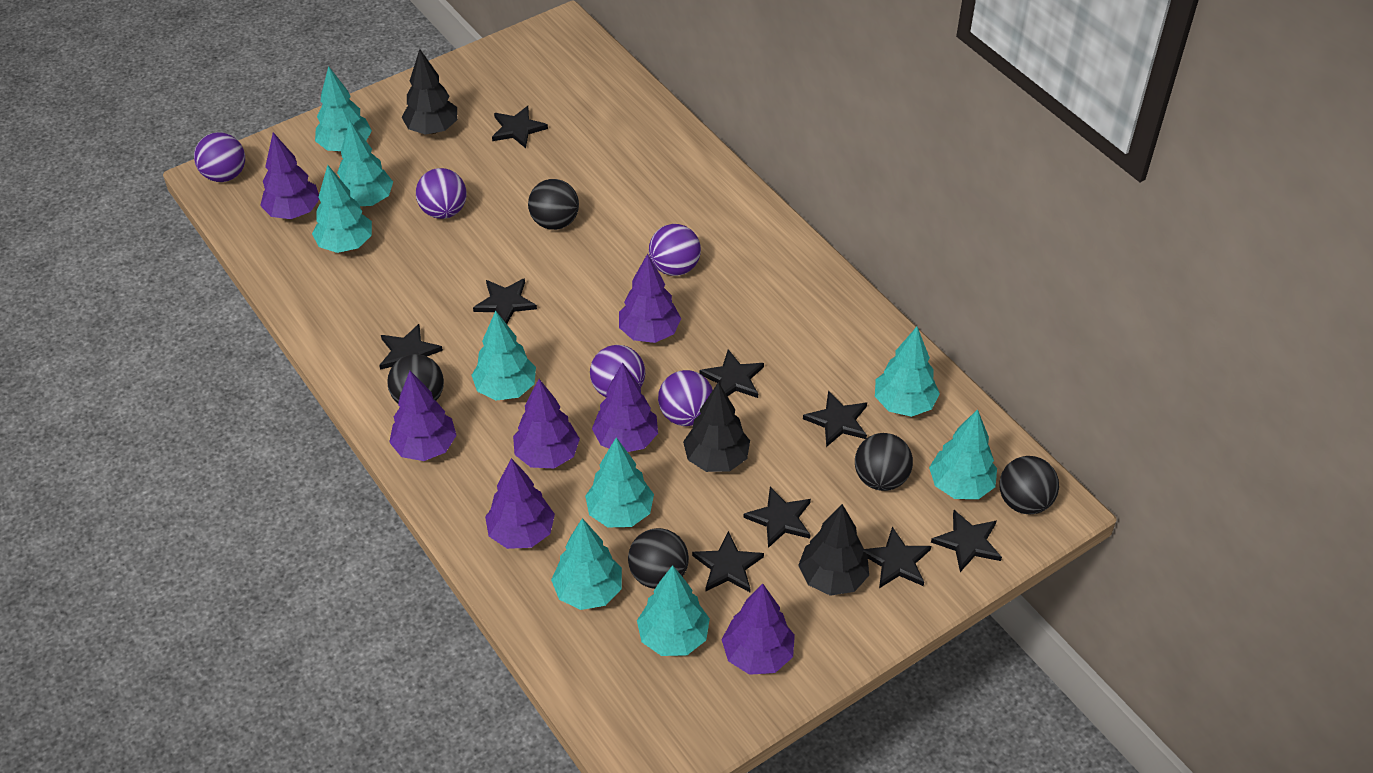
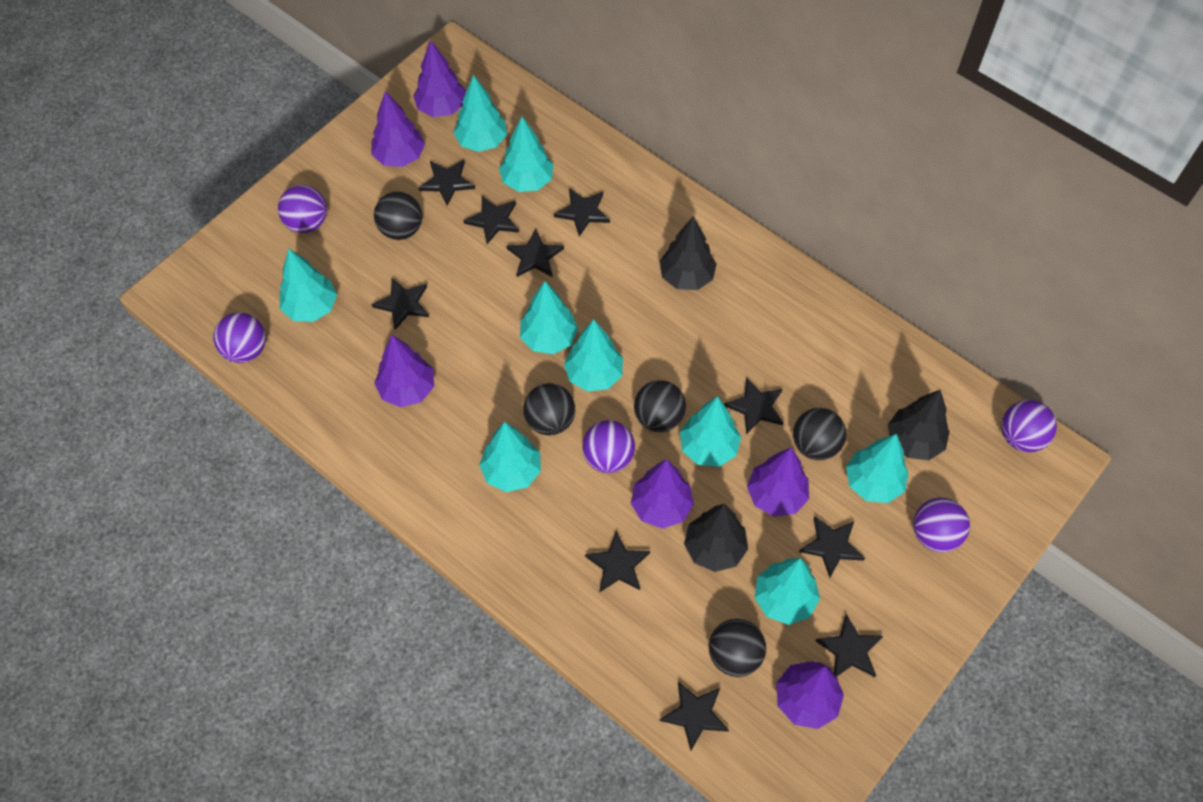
black star: [379,324,443,370] [473,278,537,324] [492,106,548,148] [692,531,764,592] [699,349,764,398] [743,487,811,548] [803,391,867,447] [864,527,931,588] [931,510,1002,572] = 9 -> [371,278,429,330] [419,160,475,206] [463,196,519,244] [507,229,564,277] [554,188,610,236] [585,531,650,592] [660,682,729,750] [724,377,783,434] [799,516,865,577] [815,614,883,677] = 10
purple tree: [260,132,319,219] [389,371,457,461] [485,458,555,549] [513,379,580,468] [592,363,658,452] [619,254,681,343] [721,583,795,675] = 7 -> [371,91,425,167] [374,335,434,407] [413,40,466,117] [631,459,694,529] [747,448,809,517] [776,661,844,729] = 6

